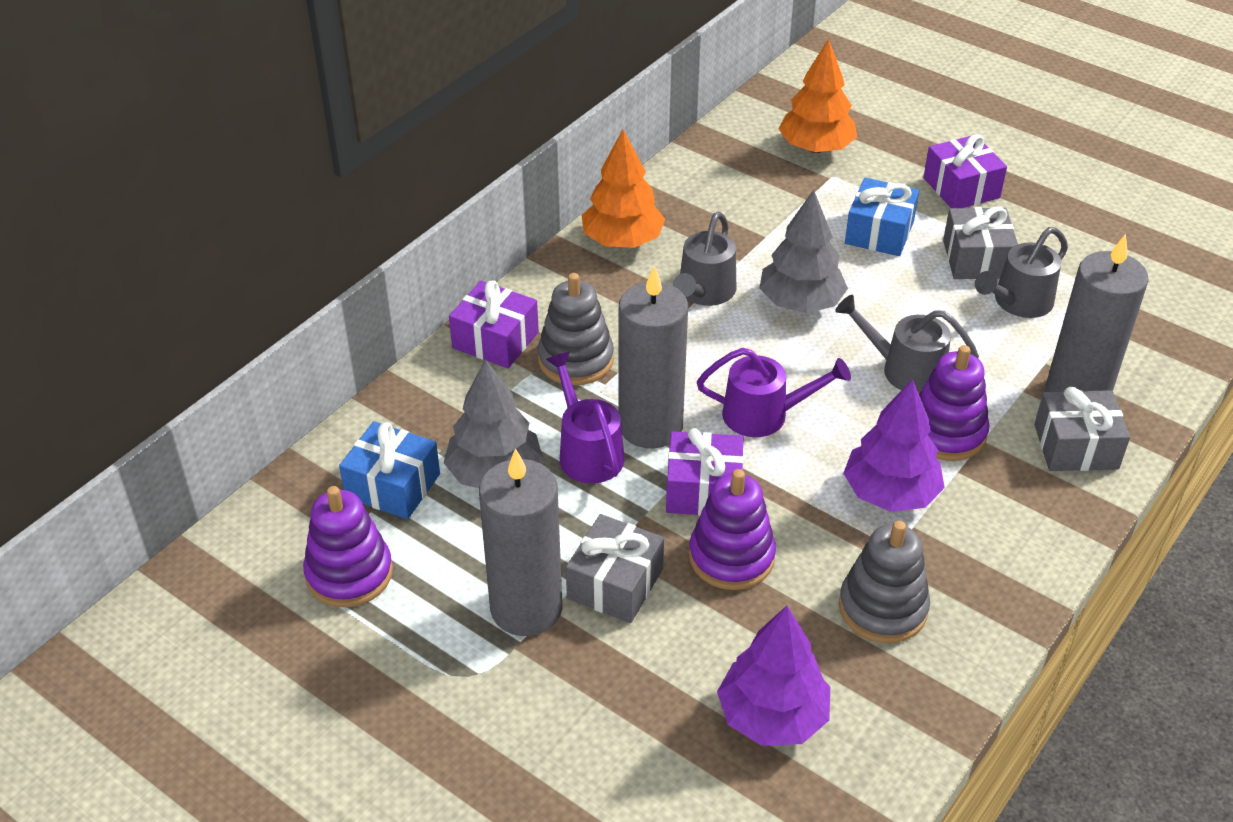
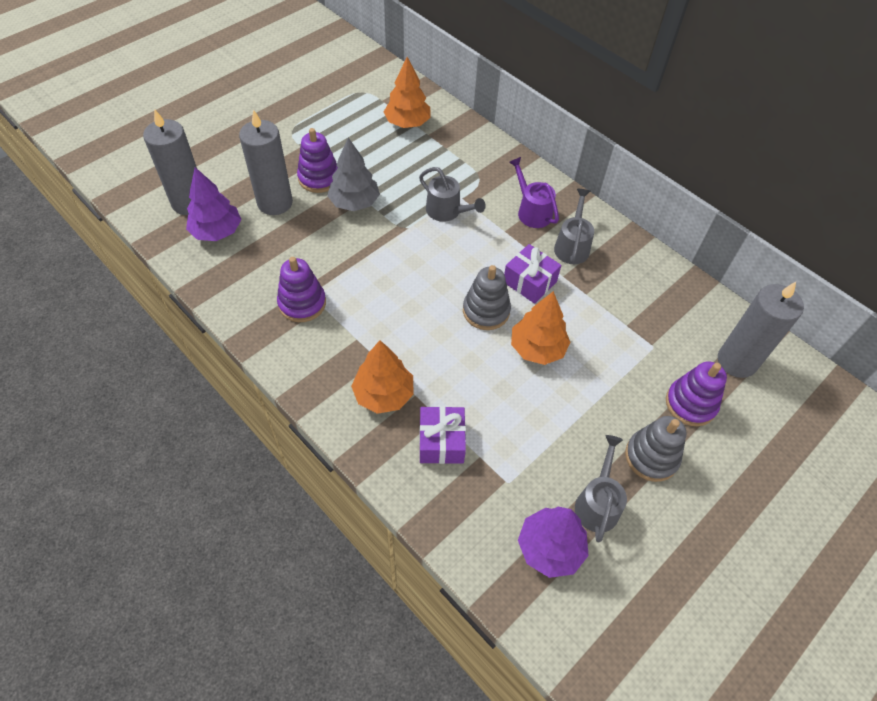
blue gift: [339,421,440,519] [845,178,919,256] = 2 -> none = 0
grey gift: [566,514,664,623] [943,207,1018,279] [1034,387,1130,471] = 3 -> none = 0
grey tree: [444,359,543,488] [759,190,848,313] = 2 -> [327,138,380,211] = 1
orange tree: [582,129,665,248] [779,38,857,153] = 2 -> [351,340,414,414] [384,57,431,128] [511,291,570,365] = 3
purple gift: [449,280,539,368] [666,428,744,516] [923,134,1007,208] = 3 -> [419,406,466,464] [504,244,561,304] = 2
purple watering can: [546,352,625,484] [697,348,851,437] = 2 -> [509,157,559,228] = 1

